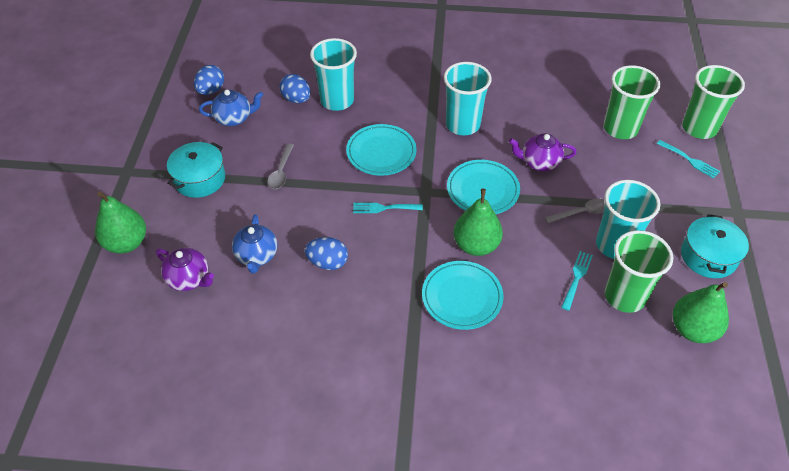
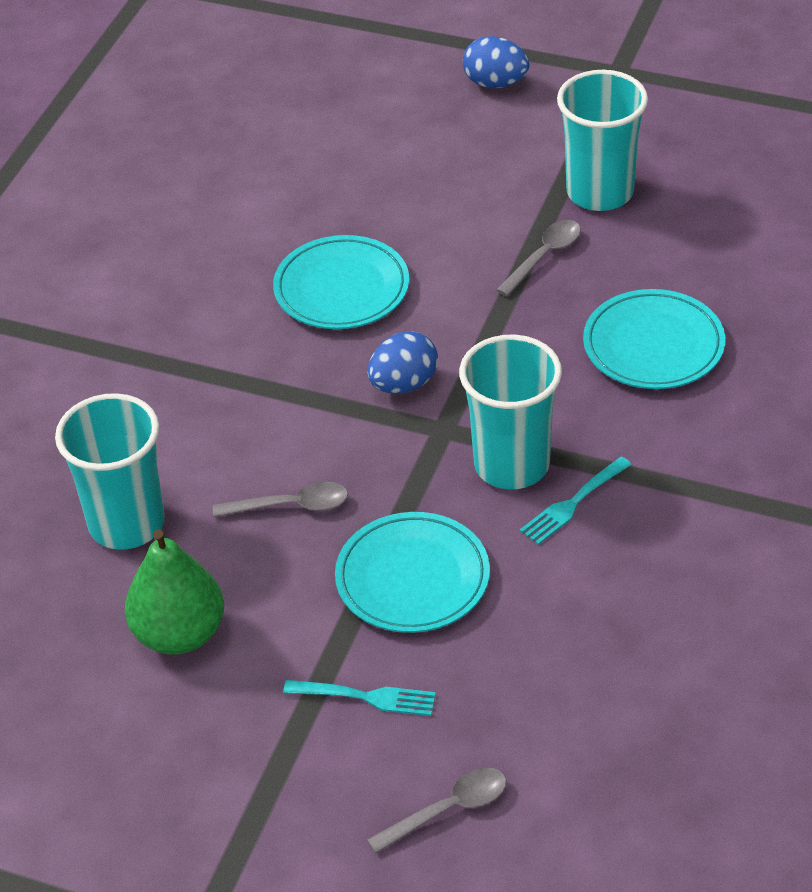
blue egg: [194,65,224,95] [279,74,311,103] [305,237,348,270] = 3 -> [367,331,438,394] [463,36,529,88] = 2
blue teapot: [199,90,263,126] [232,214,277,274] = 2 -> none = 0
green cup: [604,65,660,139] [605,230,673,313] [682,65,745,139] = 3 -> none = 0
green pear: [95,191,146,254] [454,189,503,256] [673,282,729,343] = 3 -> [125,529,224,655] = 1
grey spoon: [267,143,294,189] [545,198,605,224] = 2 -> [213,482,348,517] [367,768,507,854] [496,220,581,296] = 3
purple teapot: [156,248,214,291] [509,133,577,171] = 2 -> none = 0
turquoise fork: [353,203,423,213] [561,251,593,311] [657,140,720,178] = 3 -> [283,680,436,716] [520,456,632,545] = 2
turquoise pot: [167,142,225,198] [681,214,749,278] = 2 -> none = 0

